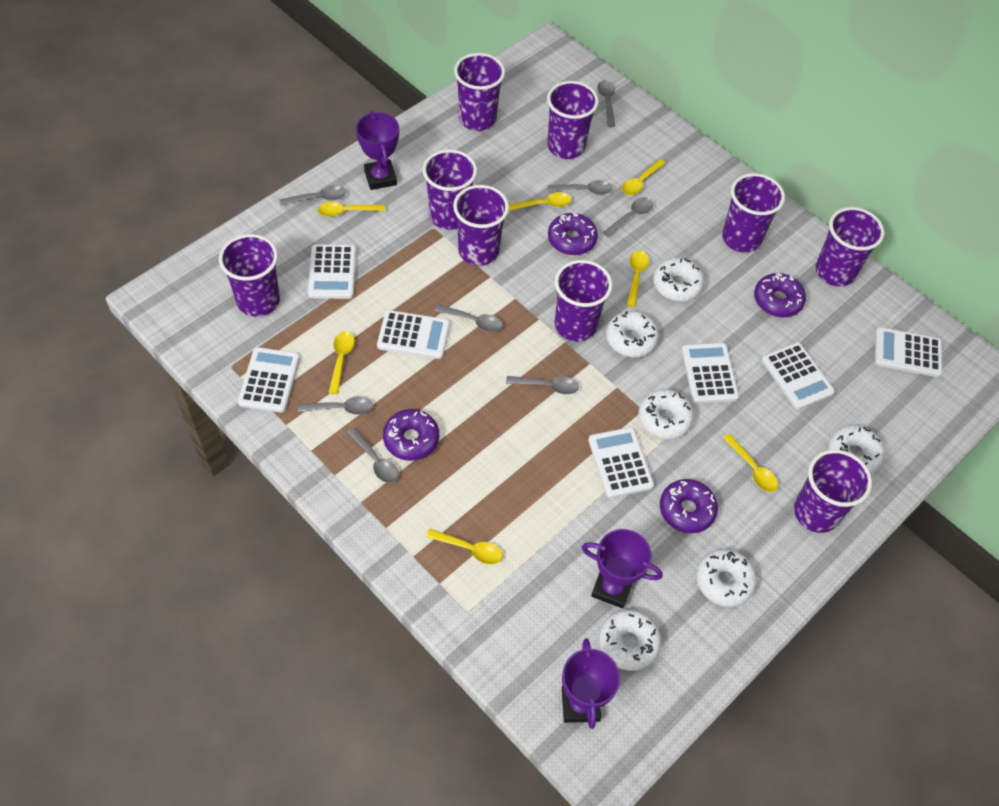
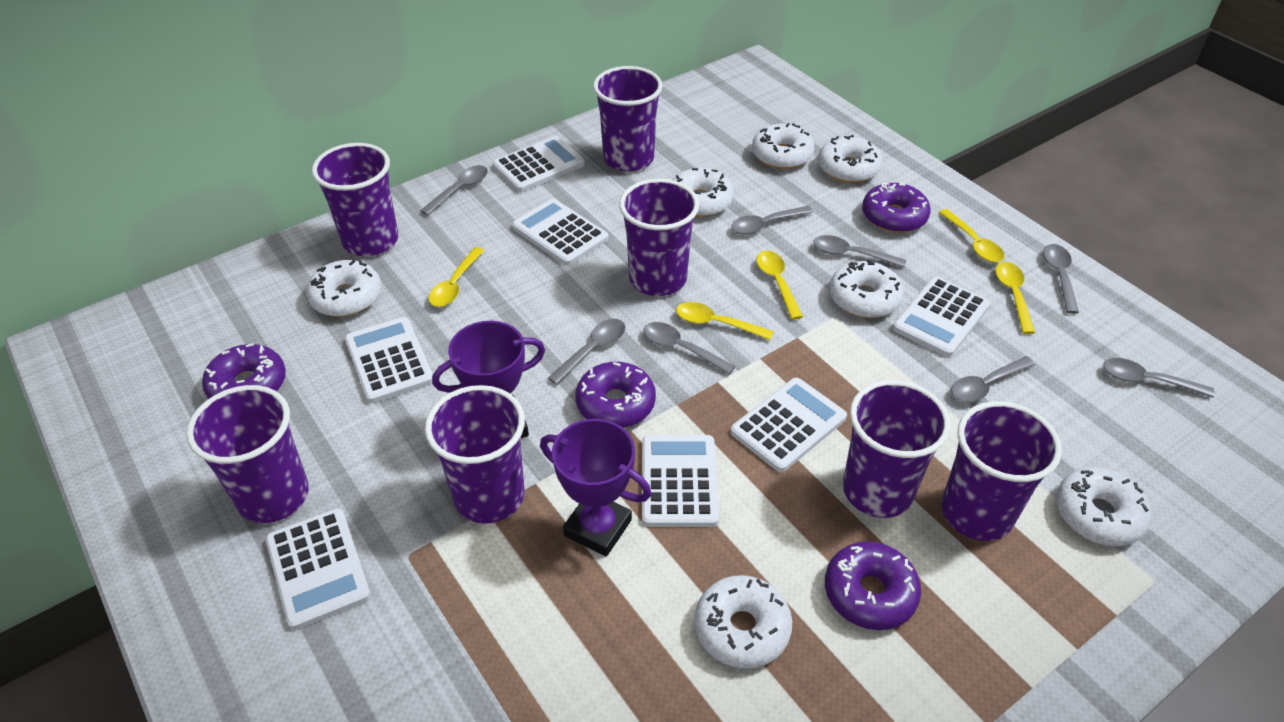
purple cup: [219,234,280,317] [423,149,477,230] [453,185,509,266] [454,53,505,131] [547,81,599,159] [555,260,612,342] [722,173,785,253] [794,450,872,533] [816,207,884,287] = 9 -> [186,385,309,523] [312,143,398,256] [425,385,525,524] [593,66,663,171] [619,179,699,296] [843,380,950,518] [941,401,1062,541] = 7
purple trophy: [356,111,399,190] [562,638,620,729] [581,529,663,608] = 3 -> [432,321,545,438] [540,419,651,557] = 2
white donut: [599,610,661,671] [606,311,659,357] [638,389,694,439] [653,258,704,302] [696,549,757,607] [828,425,885,474] = 6 -> [306,260,381,317] [673,168,734,217] [695,575,792,669] [752,123,815,169] [818,135,882,183] [830,260,904,318] [1056,467,1151,546] = 7
yellow spoon: [318,202,385,217] [329,331,355,394] [426,529,503,564] [509,192,571,211] [622,159,666,195] [627,250,649,307] [723,434,778,492] = 7 -> [428,247,484,307] [676,302,774,340] [756,251,803,320] [939,209,1004,262] [995,262,1035,334] = 5

